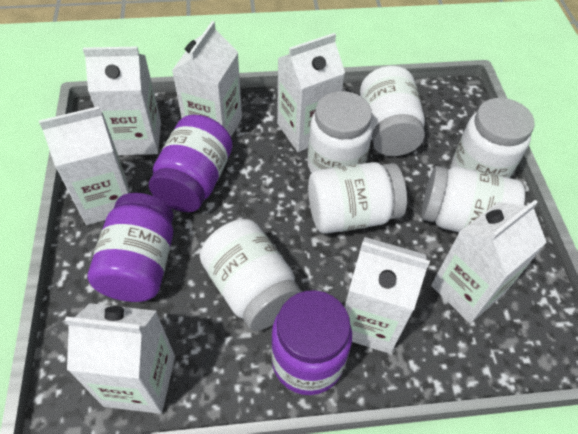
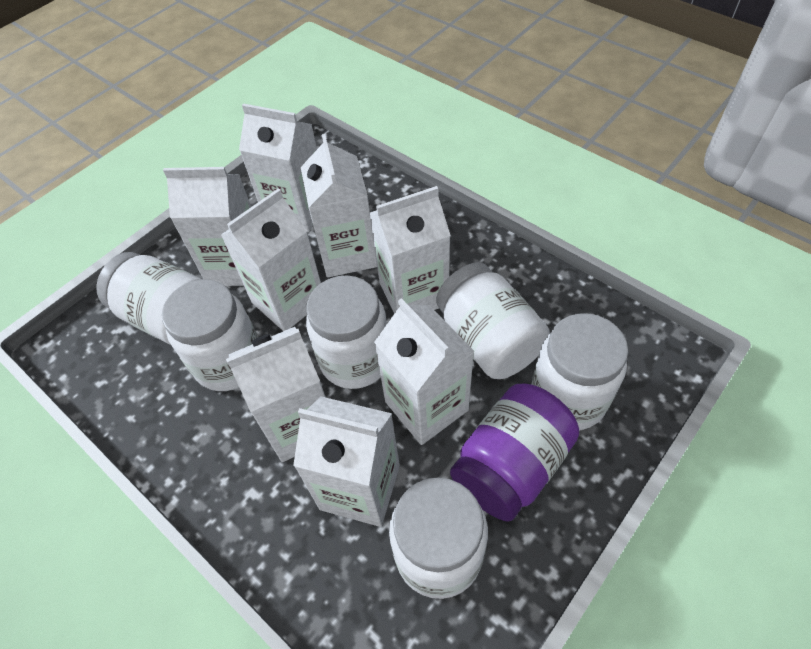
purple jar: [88,193,174,302] [149,115,232,212] [271,290,352,395] = 3 -> [450,384,579,522] = 1
white carton: [39,106,130,225] [65,303,175,414] [83,47,161,155] [172,21,242,137] [277,33,345,152] [344,237,430,354] [431,200,547,323] = 7 -> [163,167,251,286] [221,188,321,331] [226,327,326,462] [239,104,317,232] [293,396,400,527] [301,134,377,278] [370,186,451,314] [374,298,474,445] = 8

